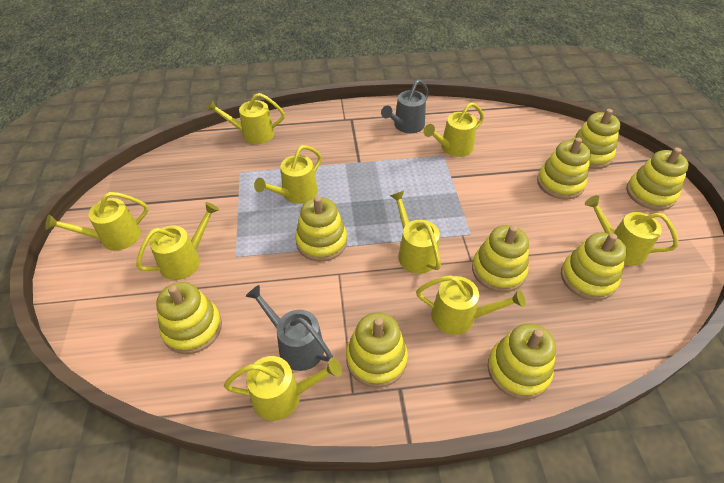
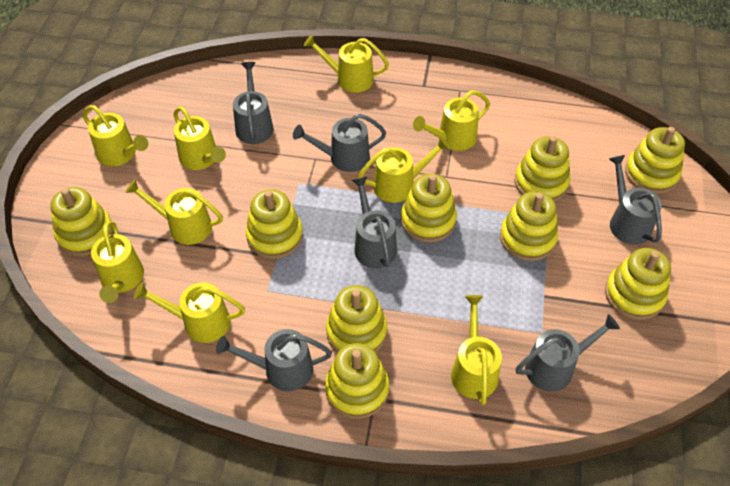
grey watering can: [245,285,333,371] [381,80,429,133] = 2 -> [216,329,332,391] [233,62,274,144] [293,114,386,172] [352,177,397,268] [516,314,620,392] [609,155,662,245] = 6

